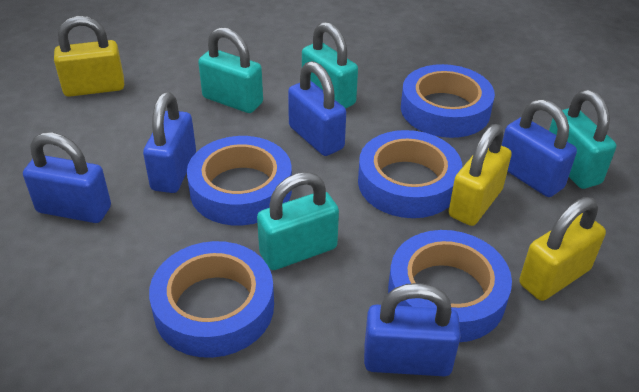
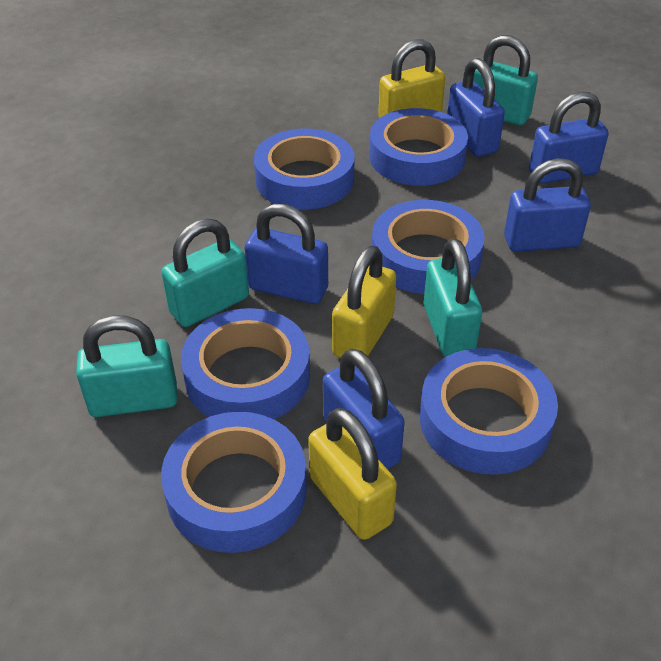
blue tape: [149,241,274,358] [187,136,292,225] [358,130,462,218] [388,230,512,342] [401,64,495,138] = 5 -> [161,412,307,553] [181,308,310,419] [254,128,355,210] [369,108,468,186] [372,200,484,294] [420,348,558,475] = 6

